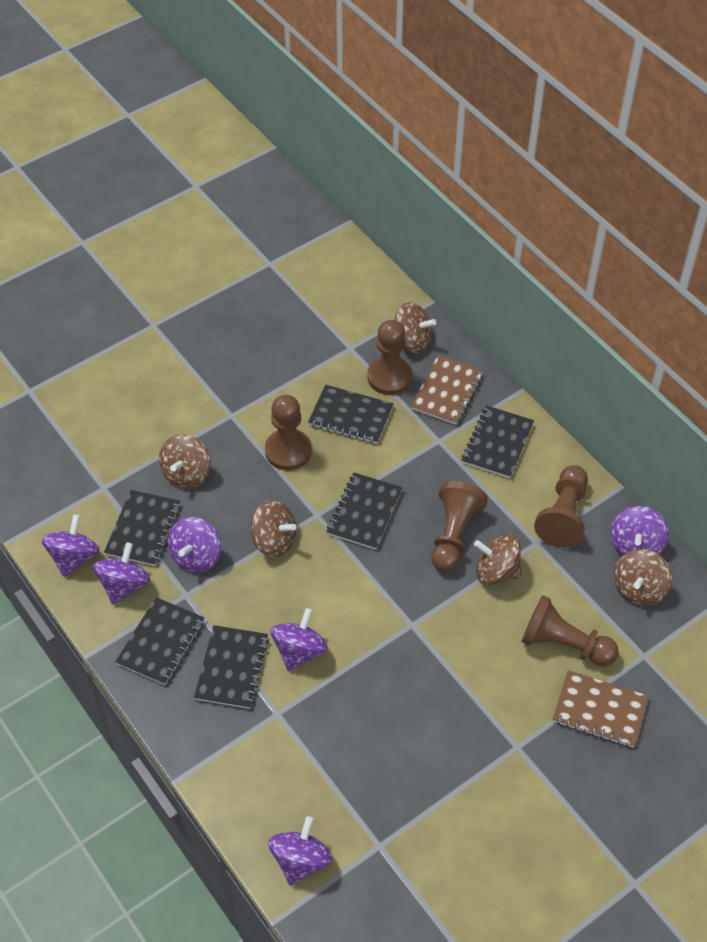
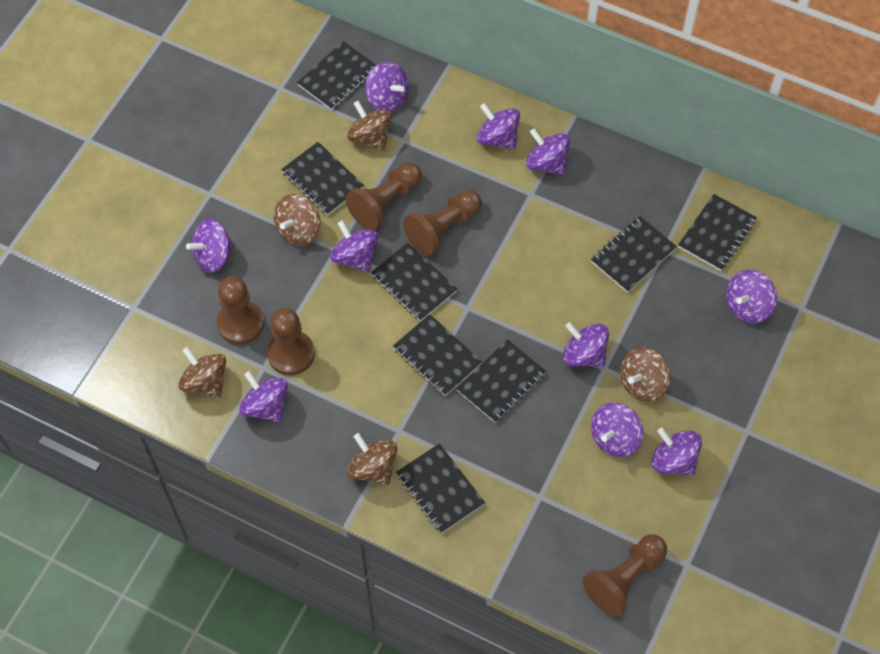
black notebook: [104,490,181,566] [115,597,204,685] [194,625,269,709] [308,385,394,444] [327,473,403,550] [462,405,534,478] = 6 -> [281,142,364,215] [297,41,376,110] [371,243,457,321] [393,314,482,396] [396,443,485,534] [457,339,546,423] [591,216,677,293] [678,194,757,271] = 8
brown notebook: [410,355,484,425] [553,670,649,748] = 2 -> none = 0
purple spinning top: [42,515,99,577] [93,542,150,605] [168,517,221,572] [269,816,332,886] [271,608,328,671] [610,506,669,555] = 6 -> [186,219,234,273] [239,371,288,422] [330,220,378,272] [365,62,409,112] [477,103,520,150] [526,128,570,175] [563,322,609,367] [591,403,643,457] [652,428,702,476] [726,270,777,323] = 10

